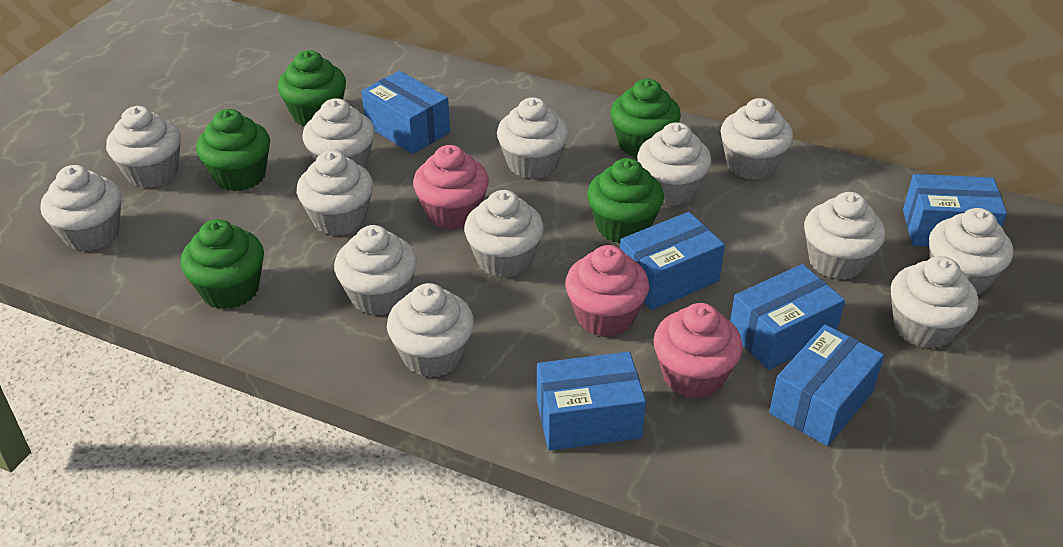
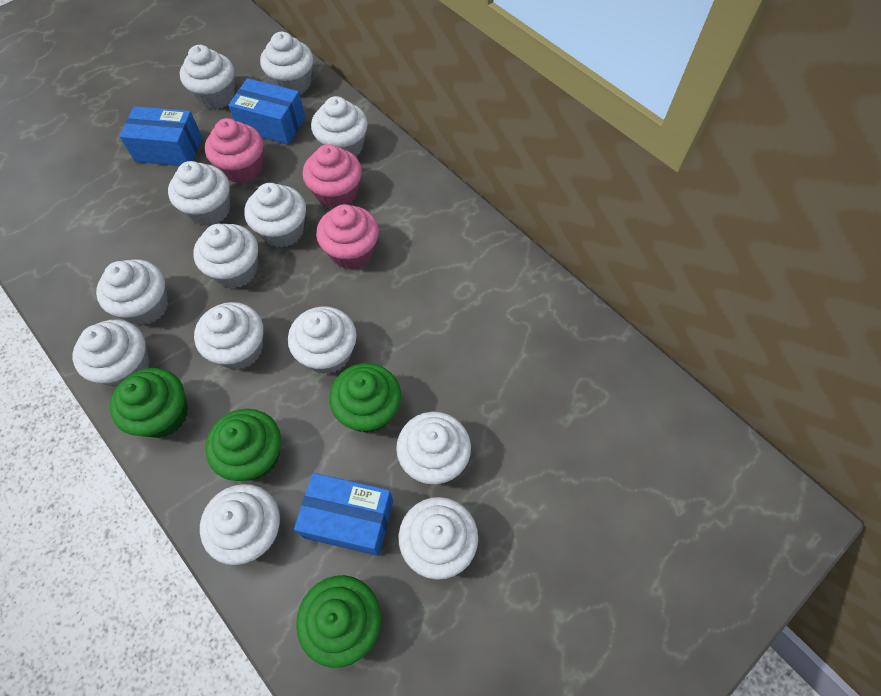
blue box: [361,71,450,154] [537,352,646,451] [620,212,725,310] [730,264,845,370] [769,325,884,446] [903,174,1007,246] = 6 -> [119,106,202,166] [228,78,305,145] [294,473,393,556] = 3
green cupcake: [180,219,264,309] [196,109,270,191] [278,50,346,127] [587,158,664,244] [610,79,681,158] = 5 -> [110,368,188,438] [205,409,281,481] [296,575,381,668] [329,363,401,433] = 4

